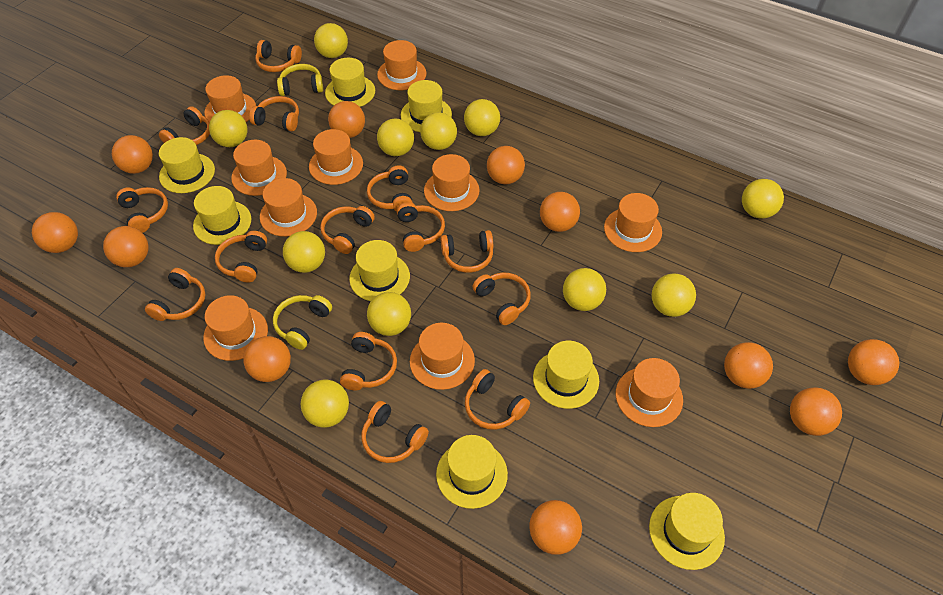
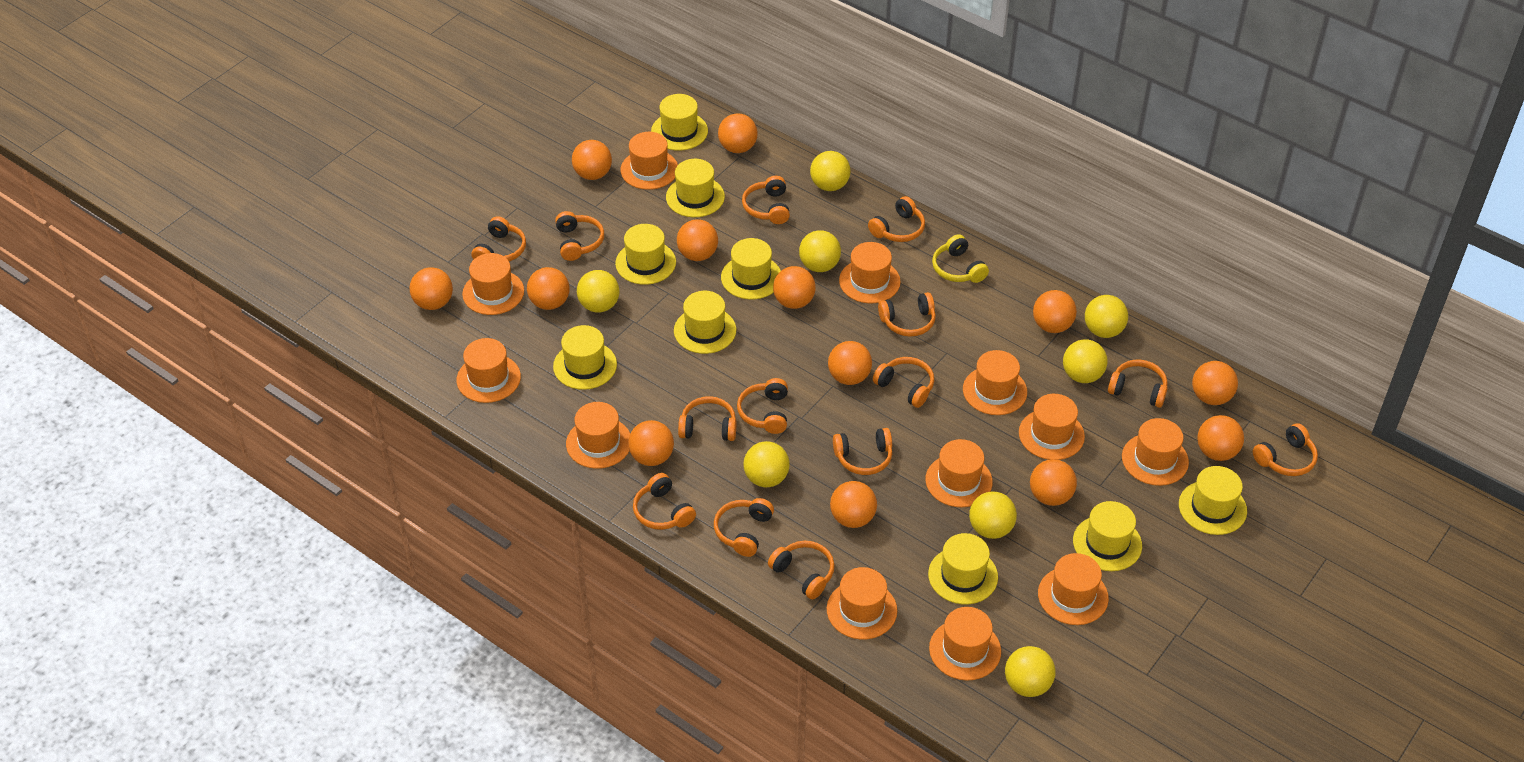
orange ball: [32,212,78,253] [103,226,149,267] [112,135,153,174] [243,336,291,382] [328,101,365,138] [487,146,525,185] [529,500,582,555] [540,192,580,232] [724,342,773,389] [790,387,842,436] [848,339,899,385] = 11 -> [410,267,453,310] [527,267,570,310] [572,140,612,180] [628,420,674,466] [677,219,718,261] [718,114,758,153] [773,266,816,309] [828,341,872,385] [830,481,877,528] [1030,459,1077,506] [1033,290,1077,333] [1192,361,1238,405] [1197,415,1244,461] = 13
orange hat: [203,295,268,361] [204,75,256,122] [231,140,287,196] [260,178,317,237] [309,129,363,185] [377,40,426,90] [410,323,475,390] [424,154,480,211] [604,193,662,252] [616,358,683,427] = 10 -> [456,338,521,403] [462,253,524,315] [566,402,630,469] [620,132,678,190] [827,567,897,640] [839,242,901,303] [925,439,993,507] [929,607,1001,681] [963,350,1027,415] [1019,394,1085,460] [1038,553,1109,625] [1122,418,1189,486] = 12
yellow ball: [209,110,247,147] [283,231,325,273] [300,379,349,428] [314,23,348,58] [367,292,411,336] [377,119,414,156] [420,112,457,150] [464,99,500,136] [563,268,606,311] [651,273,696,317] [742,179,784,219] = 11 -> [577,270,620,312] [744,441,790,488] [799,230,841,272] [810,151,851,191] [969,491,1017,539] [1005,646,1056,697] [1063,339,1108,383] [1085,295,1128,338] = 8
yellow hat: [159,137,215,193] [193,186,252,245] [325,58,375,107] [349,240,410,301] [401,80,452,132] [436,435,508,509] [533,341,599,409] [649,493,725,570] = 8 -> [553,325,617,390] [615,224,676,285] [651,94,708,151] [666,159,725,217] [674,291,736,354] [721,238,781,300] [928,533,998,604] [1073,501,1142,571] [1179,466,1247,535] = 9
yellow headphones: [273,295,332,350] [277,64,323,96] = 2 -> [932,234,989,283] = 1

